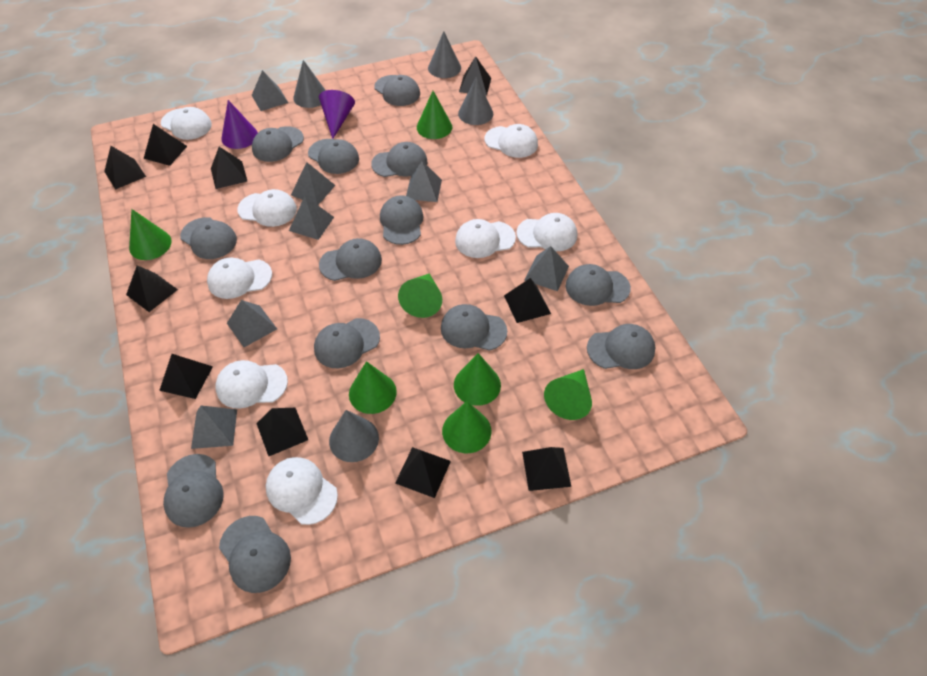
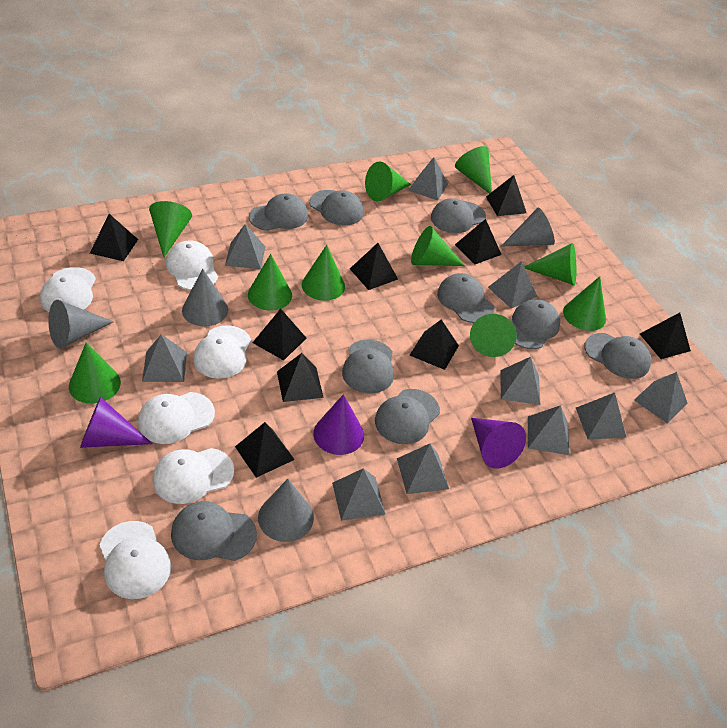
black pyramid: [104,146,146,190] [126,265,178,312] [143,124,187,166] [159,354,213,399] [211,147,248,189] [256,408,308,456] [395,447,451,498] [459,56,491,95] [504,278,551,323] [522,447,571,491] = 10 -> [90,214,138,261] [235,422,295,478] [253,309,307,360] [277,353,324,402] [350,243,398,290] [410,319,459,370] [455,219,502,264] [486,175,526,216] [640,313,691,359] = 9
green cone: [129,209,172,260] [349,361,397,414] [398,273,442,318] [417,91,452,139] [442,401,491,453] [454,353,501,406] [544,369,592,420] = 7 -> [69,343,121,404] [149,201,192,257] [248,254,292,310] [302,245,345,301] [365,161,411,201] [411,226,465,266] [455,146,492,194] [470,314,517,357] [524,243,576,285] [563,276,606,331] = 10
grey cap: [163,454,224,528] [180,217,237,259] [219,516,291,593] [252,126,304,162] [308,139,359,174] [314,318,380,368] [319,238,382,281] [371,142,427,177] [374,75,420,106] [380,195,423,245] [441,304,507,351] [566,264,631,306] [587,324,656,369] = 13 -> [171,501,257,561] [249,193,308,231] [309,190,364,226] [342,340,394,394] [375,389,440,444] [431,198,486,233] [437,273,495,323] [511,299,560,349] [584,333,651,379] = 9
grey pyramid: [191,405,237,449] [227,300,277,347] [252,70,288,111] [289,196,334,240] [291,162,336,205] [406,161,442,202] [524,246,569,291] = 7 -> [142,334,187,382] [225,224,266,269] [332,468,385,521] [397,444,449,494] [408,157,448,200] [488,261,537,308] [500,357,540,405] [528,405,570,455] [576,393,627,440] [634,372,688,423] = 10
purple cone: [221,100,258,149] [319,90,355,139] = 2 -> [80,397,153,448] [313,394,364,455] [471,418,526,469] = 3
white cap: [161,107,212,140] [207,258,272,299] [216,360,288,409] [237,189,297,227] [266,457,338,525] [455,219,516,258] [485,124,538,158] [516,213,577,251] = 8 -> [40,267,96,312] [99,521,171,599] [138,392,215,444] [153,448,234,504] [166,240,218,290] [193,325,251,379] = 6

